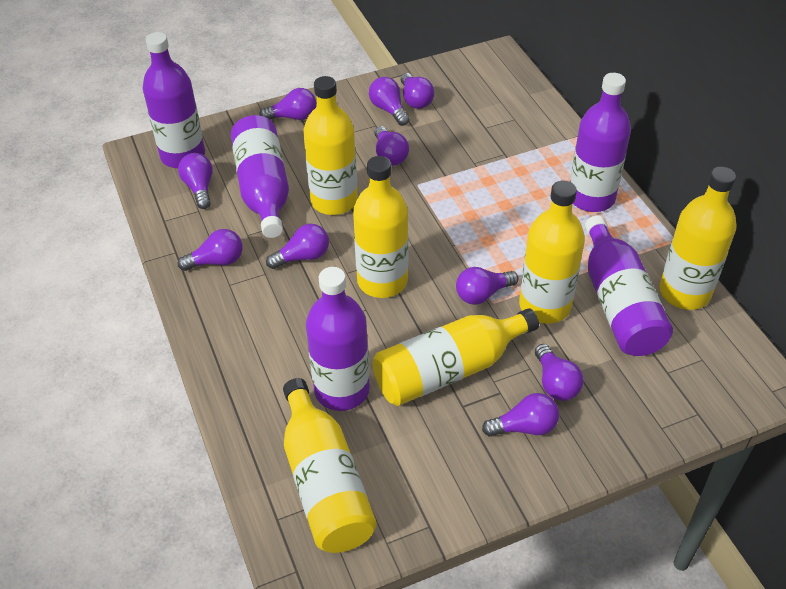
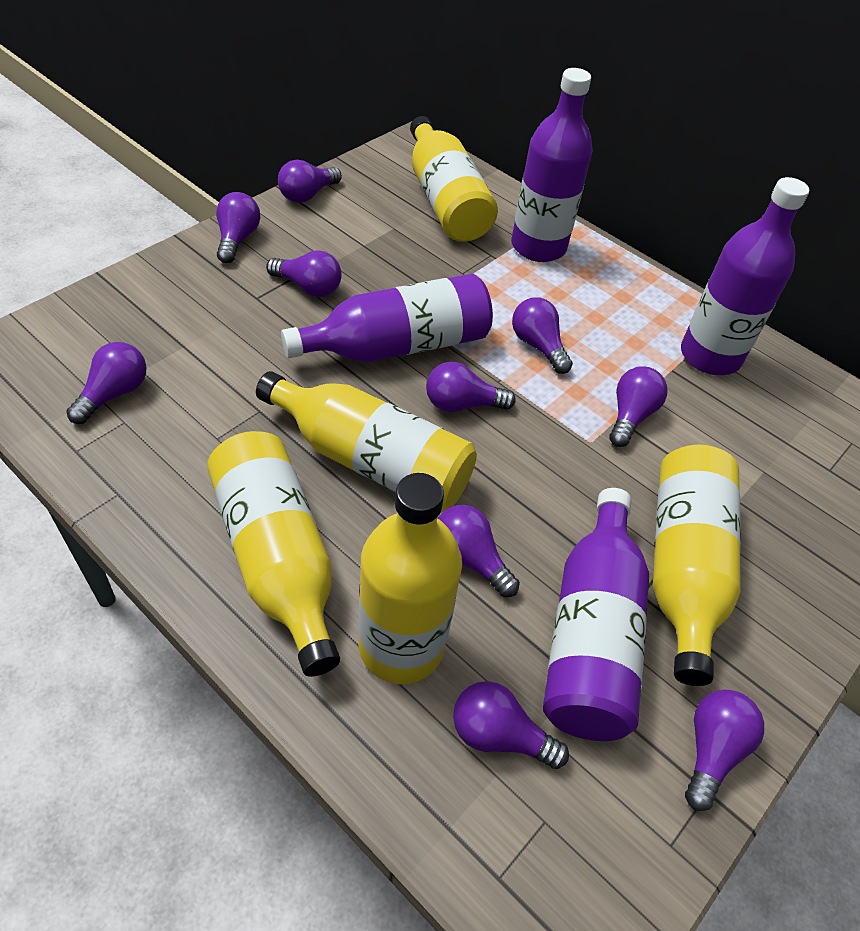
purple bottle: [143,32,205,168] [231,115,289,238] [306,267,370,411] [570,73,631,212] [585,215,673,356] = 5 -> [281,274,493,363] [511,68,593,262] [543,488,649,741] [681,177,809,375] = 4
yellow bottle: [283,378,377,553] [303,76,358,215] [353,156,408,298] [373,308,539,406] [519,180,585,324] [659,167,737,310] = 6 -> [207,431,340,677] [256,371,477,513] [358,473,462,684] [410,116,498,242] [653,445,741,686] = 5

